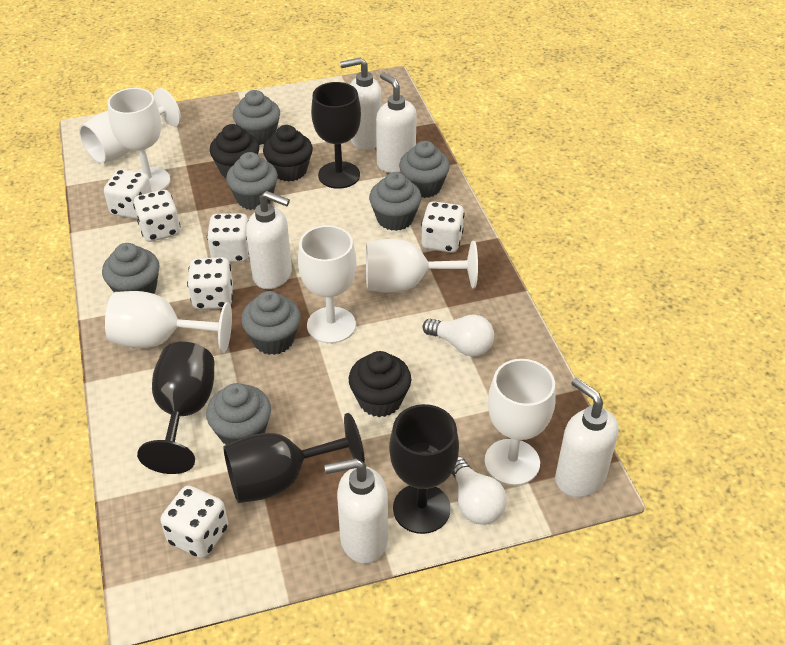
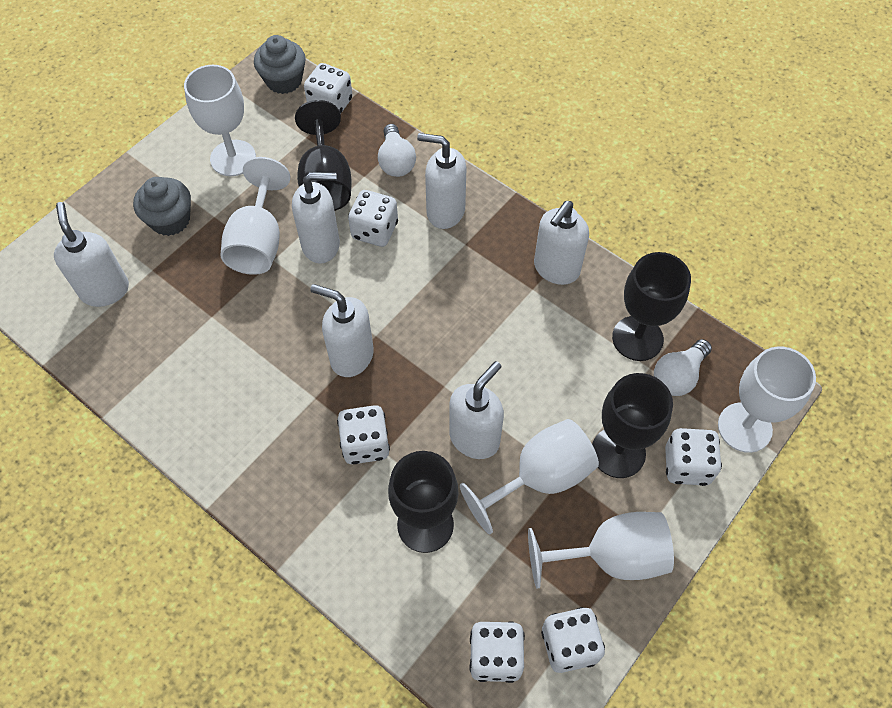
black cupcake: [210,124,259,178] [263,125,313,182] [349,351,411,417] = 3 -> none = 0
grey cupcake: [102,243,160,294] [206,383,271,445] [226,152,278,210] [233,90,280,145] [241,291,301,355] [369,172,422,231] [399,141,450,198] = 7 -> [133,177,191,236] [254,35,306,94] = 2
white goblet: [79,88,181,164] [105,291,232,353] [108,88,170,192] [298,225,357,344] [366,239,478,293] [484,359,556,486] = 6 -> [184,65,256,176] [221,157,291,275] [460,419,599,534] [528,512,674,589] [718,346,816,453] = 5
white soap dispenser: [246,191,292,289] [324,458,388,564] [340,57,382,150] [376,72,417,173] [555,377,619,497] = 5 -> [54,202,129,307] [292,172,340,263] [310,284,374,377] [417,133,467,229] [449,361,504,459] [534,201,589,285] = 6

